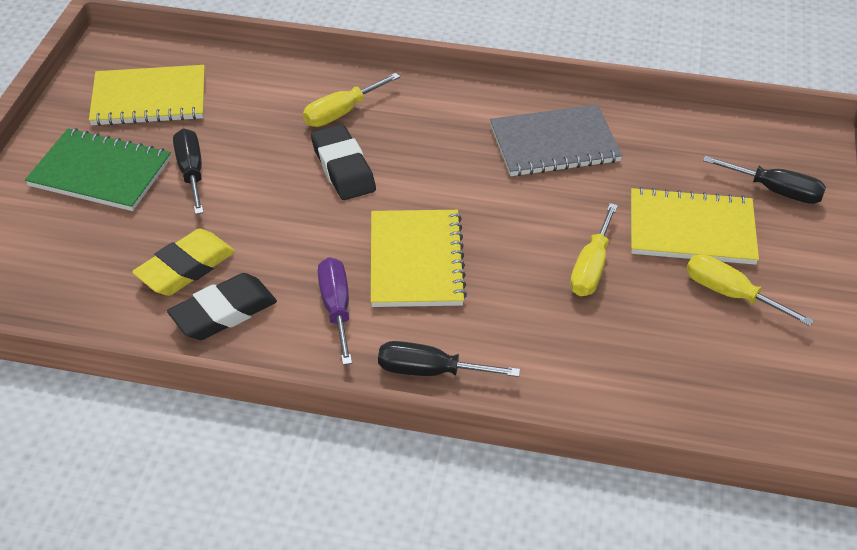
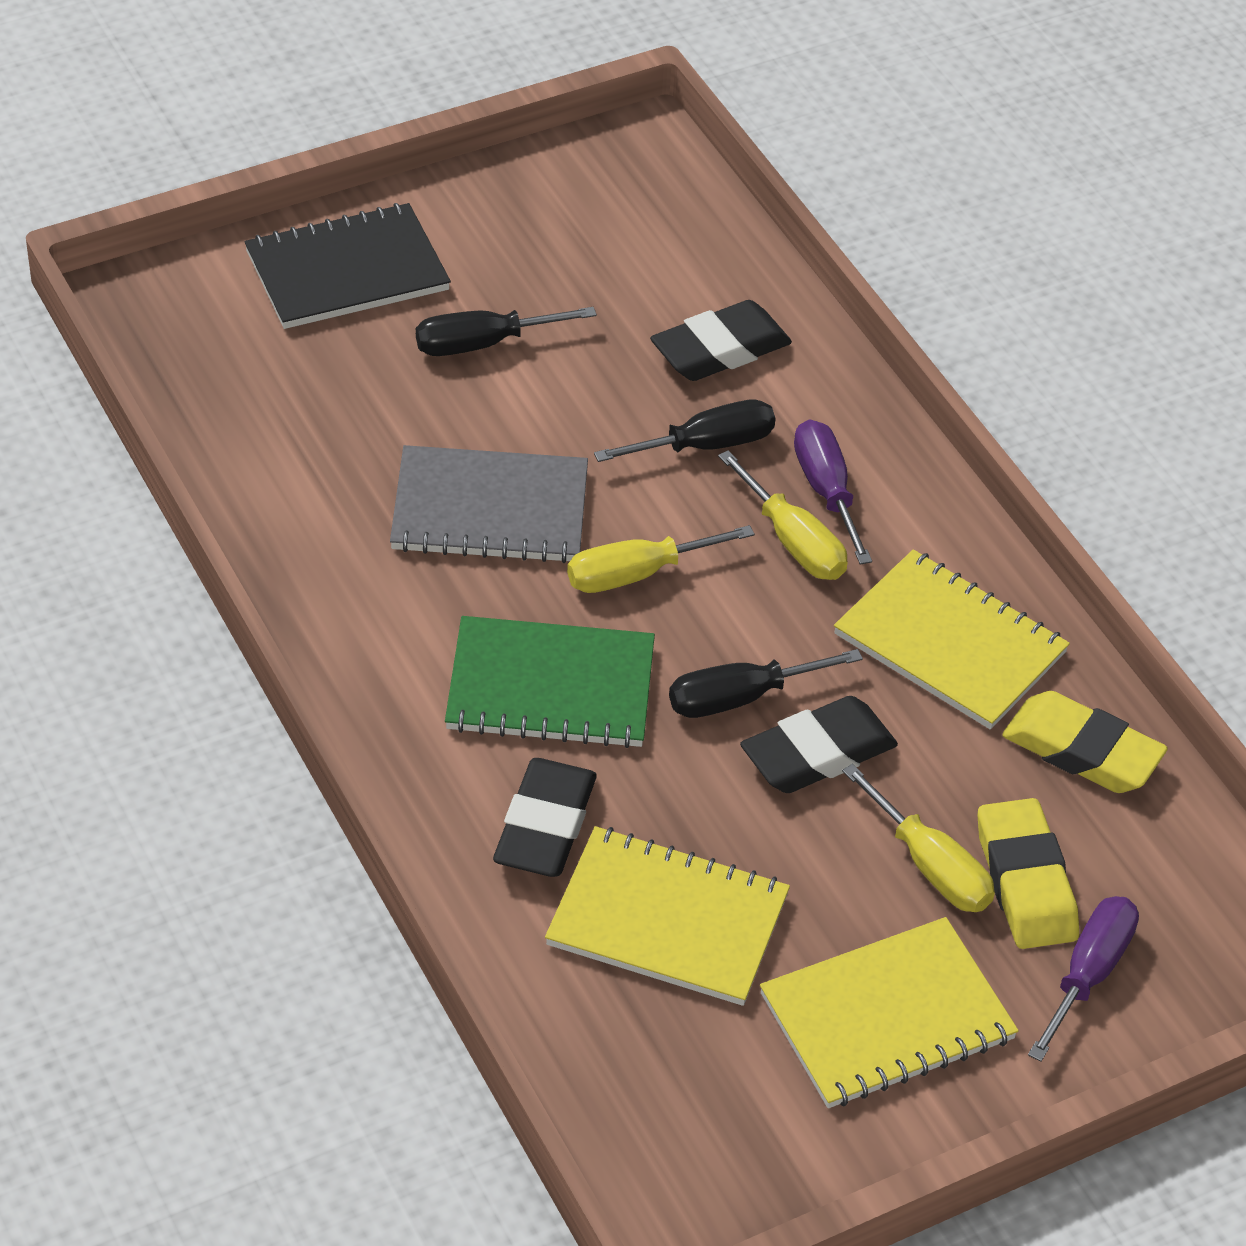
black eraser: [167,273,277,340] [311,124,376,200] = 2 -> [493,758,597,877] [650,300,792,381] [740,696,898,793] = 3
black notebook: none = 0 -> [244,203,451,329] = 1
purple screwdriver: [318,257,352,365] = 1 -> [794,419,872,564] [1028,896,1139,1062] = 2
yellow eraser: [132,228,235,296] = 1 -> [978,798,1079,949] [1002,691,1168,793] = 2

